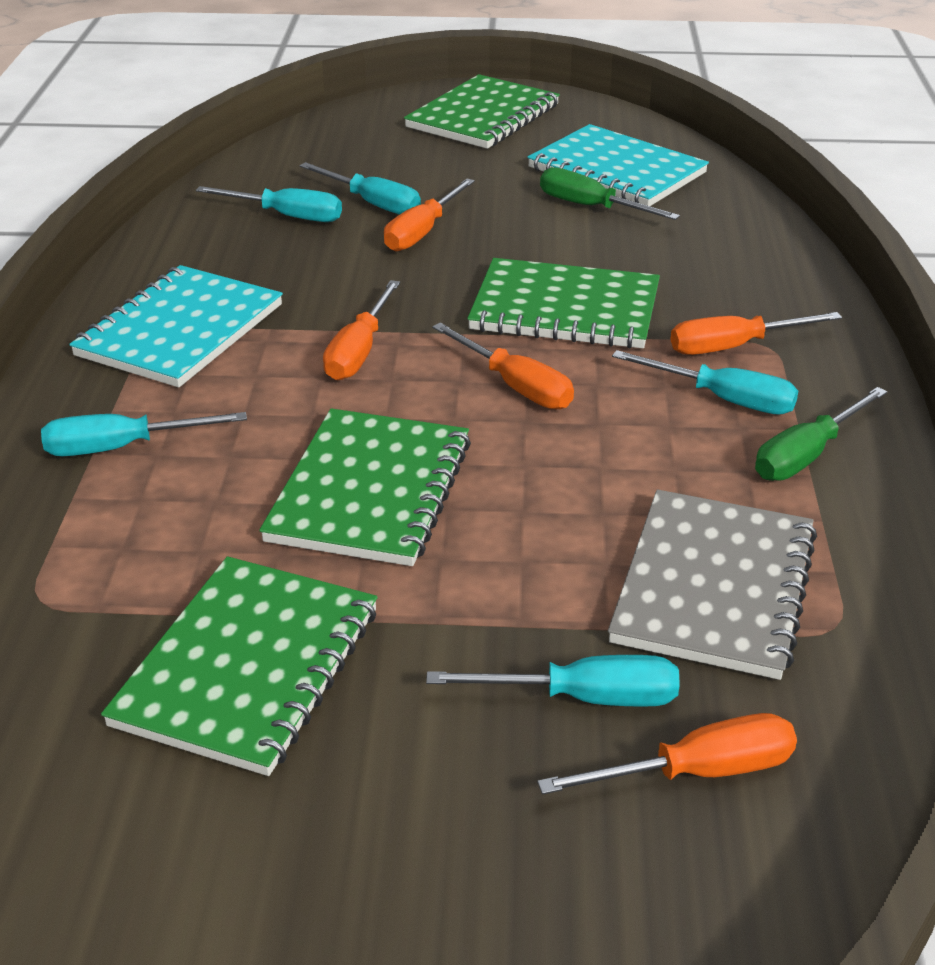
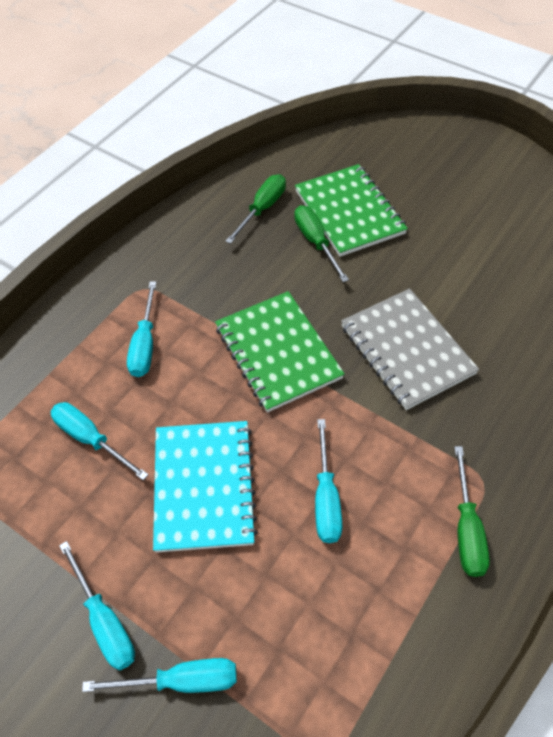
green notebook: [101,556,378,776] [259,408,471,566] [404,74,560,149] [467,258,660,349] = 4 -> [215,291,345,413] [295,164,408,257] = 2
green screwdriver: [540,167,680,220] [755,387,887,481] = 2 -> [226,174,286,244] [294,205,349,282] [454,446,490,577] = 3
orange screwdriver: [323,280,400,380] [384,179,475,252] [432,323,574,409] [537,713,797,795] [671,312,842,355] = 5 -> none = 0
turquoise notebook: [69,265,283,388] [527,124,709,206] = 2 -> [153,421,258,553] = 1

